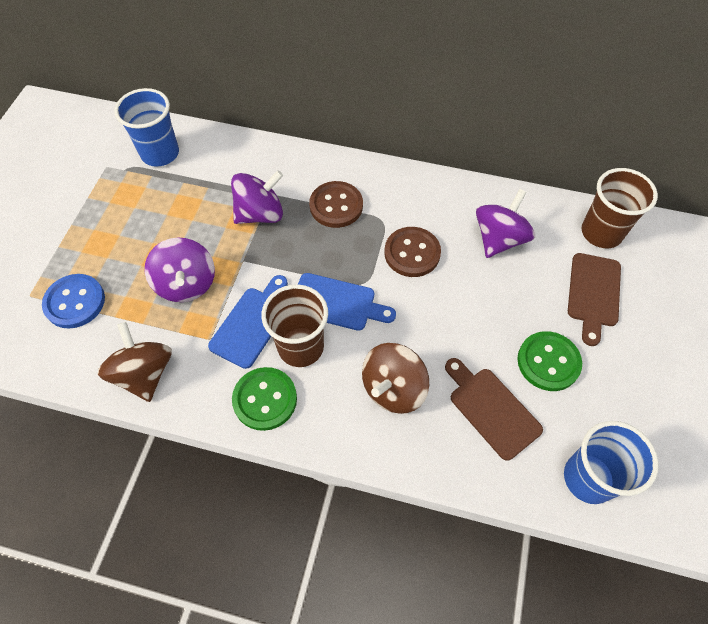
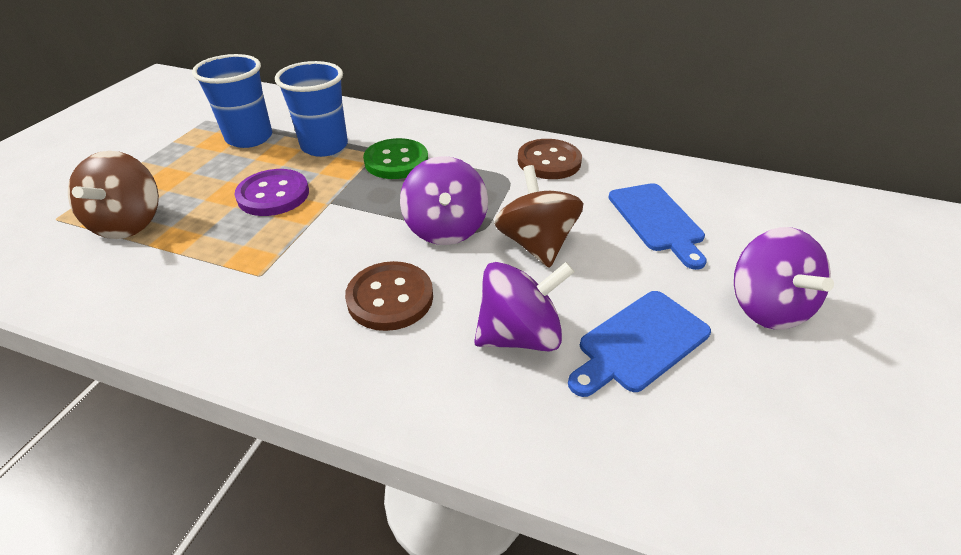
blue button: [42,274,105,329] = 1 -> none = 0
brown cup: [261,284,328,367] [582,168,658,248] = 2 -> none = 0
brown cutting board: [445,358,543,461] [568,253,621,346] = 2 -> none = 0
green button: [232,367,297,431] [517,331,582,391] = 2 -> [363,138,428,179] = 1
purple button: none = 0 -> [235,169,309,216] = 1

